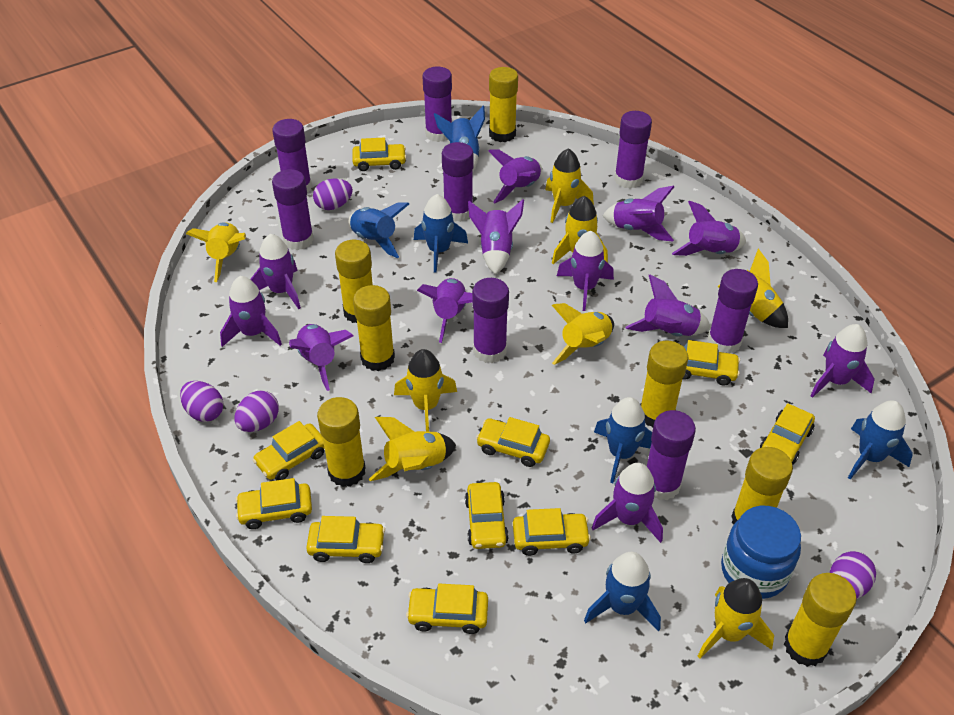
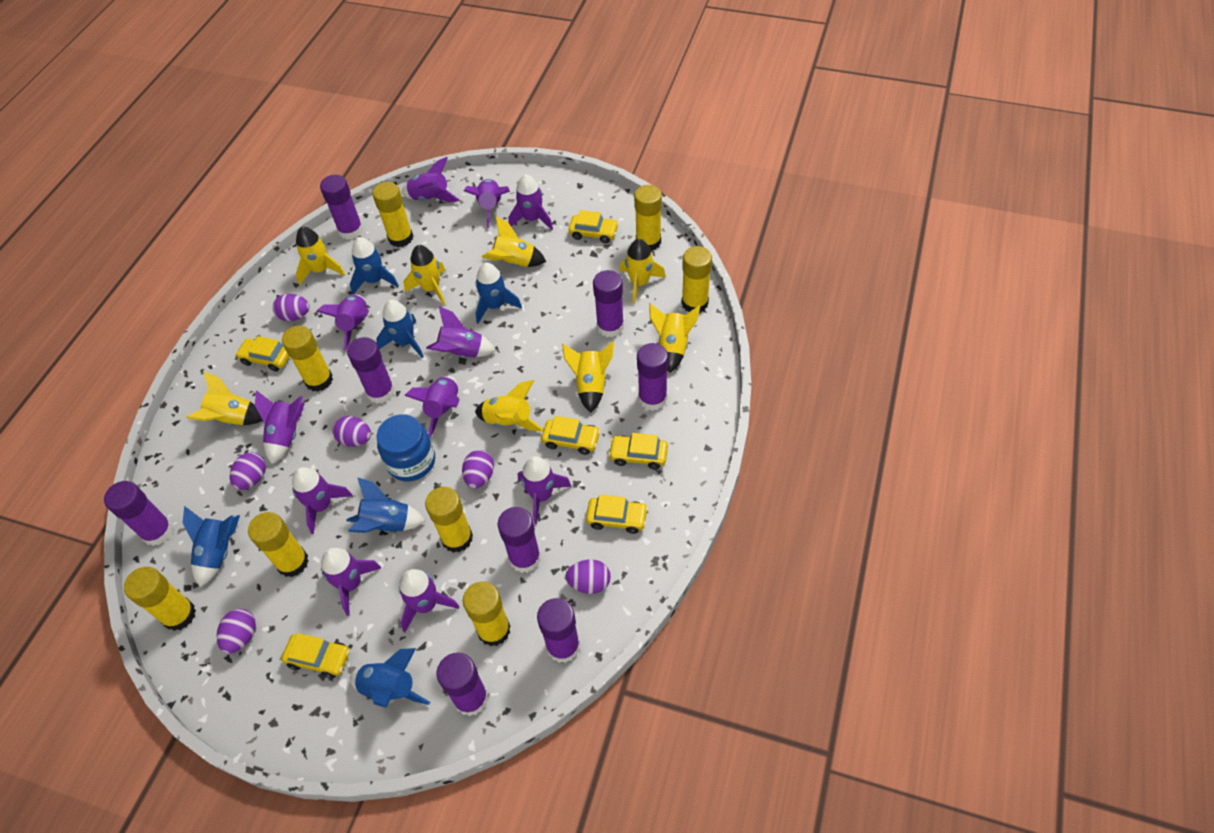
purple egg: [180,381,223,422] [234,390,279,432] [313,179,353,210] [829,551,876,599] = 4 -> [217,609,256,654] [230,452,266,490] [273,294,310,321] [332,416,371,446] [462,450,494,488] [565,560,611,594] = 6
purple rocket: [220,276,282,347] [250,234,301,309] [289,324,353,391] [417,278,472,343] [468,199,524,275] [489,149,542,203] [557,231,614,311] [592,463,663,543] [603,186,674,242] [626,275,710,336] [672,201,746,256] [810,324,875,398] = 12 -> [255,390,305,464] [292,467,353,534] [316,295,369,351] [321,548,381,616] [399,569,459,633] [401,157,460,203] [404,376,459,437] [426,306,496,358] [464,179,510,228] [508,174,553,230] [518,456,572,524] = 11
yellow car: [235,478,312,529] [253,421,324,480] [306,516,385,563] [352,137,406,171] [406,584,488,634] [465,482,509,549] [476,417,550,467] [513,508,591,556] [683,340,740,386] [760,403,815,465] = 10 -> [235,336,290,372] [281,633,350,678] [541,416,600,455] [568,210,619,243] [586,494,648,534] [608,433,668,469] = 6
yellow glue stick: [317,397,365,487] [335,240,373,323] [353,285,395,371] [489,67,518,142] [640,341,688,427] [731,447,793,524] [784,573,857,667] = 7 -> [124,567,196,631] [248,512,309,577] [282,325,333,392] [372,182,413,247] [425,487,473,553] [463,582,510,646] [634,185,662,251] [682,246,712,313] = 8

